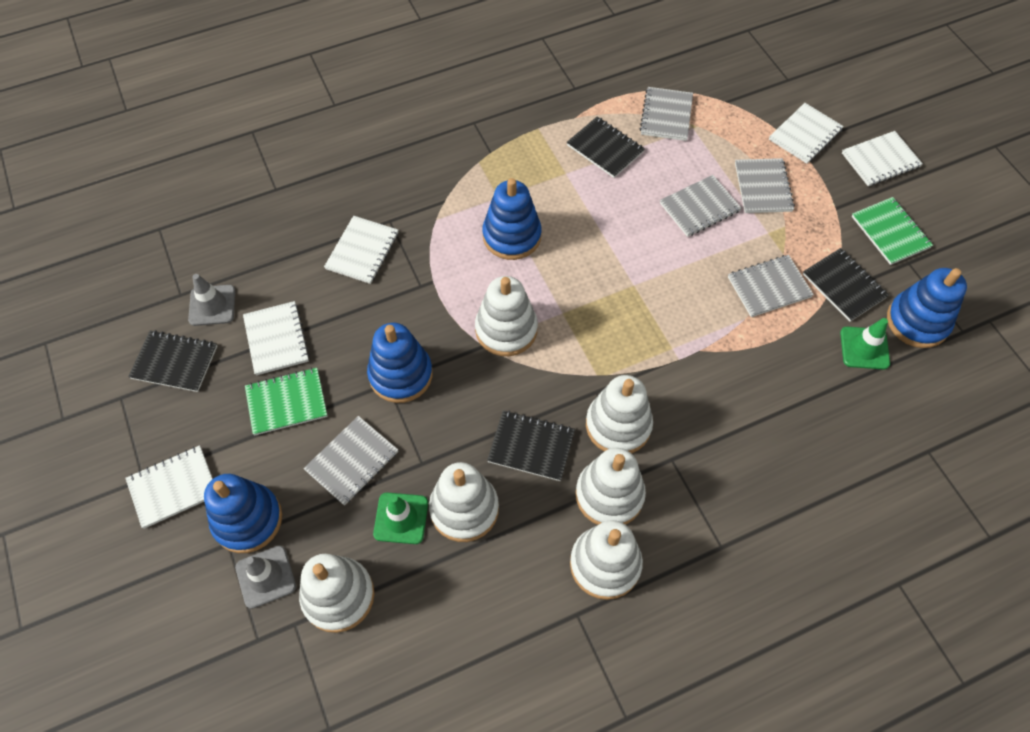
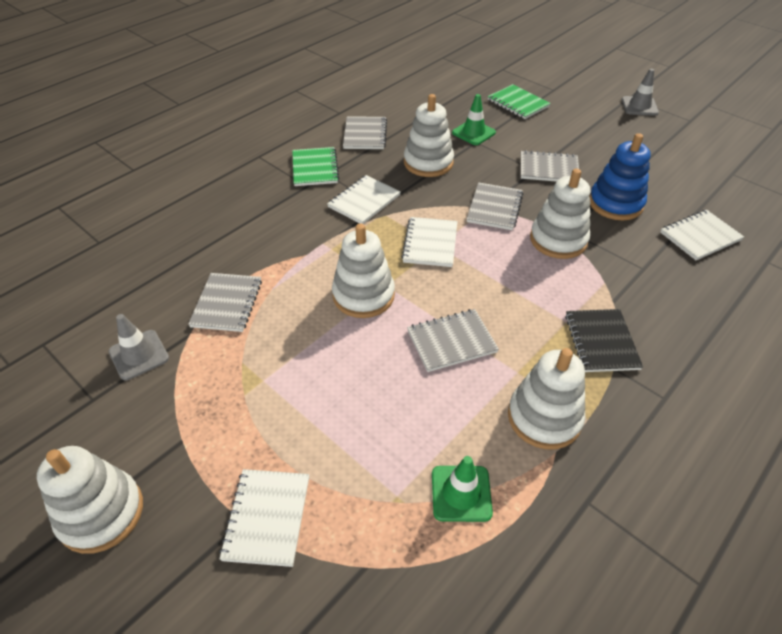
black notebook: [128,330,217,392] [487,410,575,481] [567,116,645,178] [803,248,889,322] = 4 -> [565,309,643,372] = 1
blue stacking toy: [204,474,282,553] [367,323,433,403] [482,178,542,260] [887,268,967,348] = 4 -> [589,133,651,220] = 1
white notebook: [125,445,213,529] [243,301,310,375] [324,216,398,284] [769,103,844,164] [842,131,923,186] = 5 -> [219,469,309,567] [327,175,401,224] [402,217,457,267] [660,210,744,260] = 4
white stacking toy: [299,554,374,633] [429,462,499,542] [475,276,538,356] [570,520,643,600] [575,448,646,525] [586,375,653,453] = 6 -> [37,446,143,554] [332,223,395,318] [404,94,454,177] [508,348,585,449] [530,169,590,259] = 5

